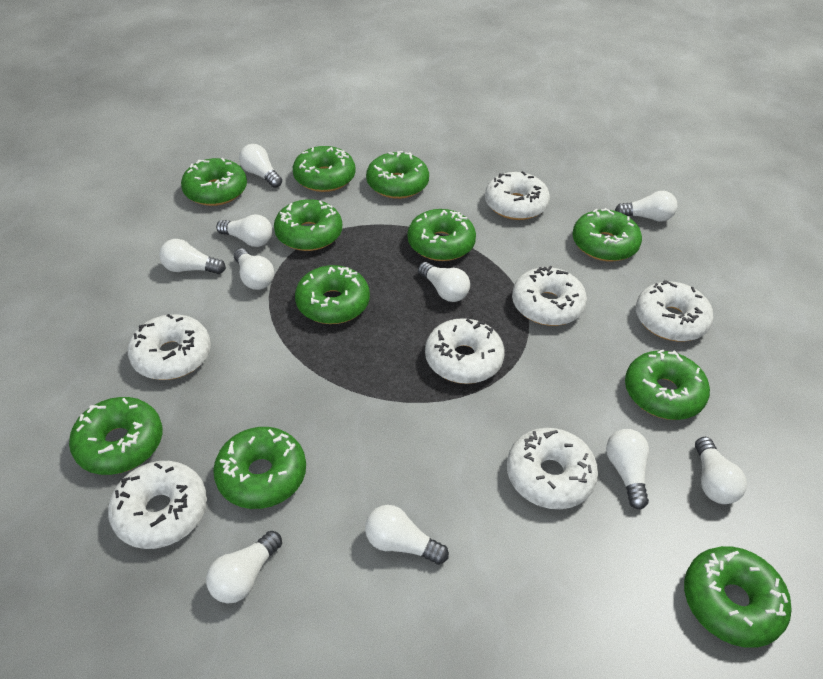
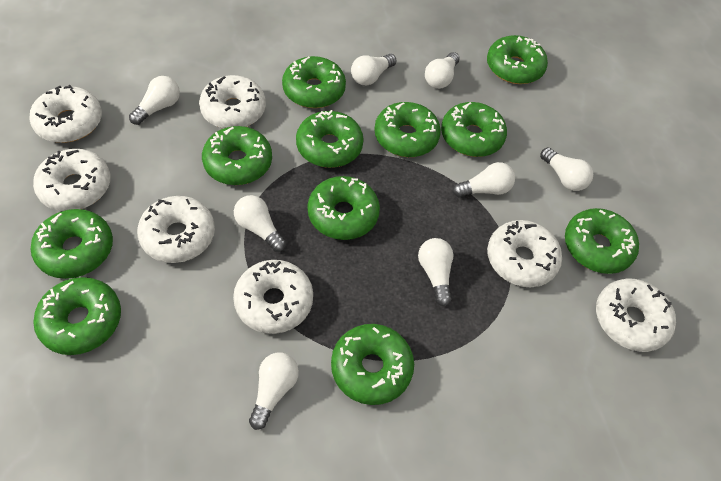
white light bulb: [159,239,226,274] [206,531,282,603] [216,214,272,247] [234,248,274,290] [239,144,282,188] [365,505,449,565] [418,262,470,302] [606,429,649,509] [615,191,677,222] [695,437,747,504] = 10 -> [129,76,180,125] [234,195,286,252] [249,353,299,430] [351,54,397,85] [418,238,454,306] [425,52,460,89] [453,162,515,197] [540,147,593,191] = 8

